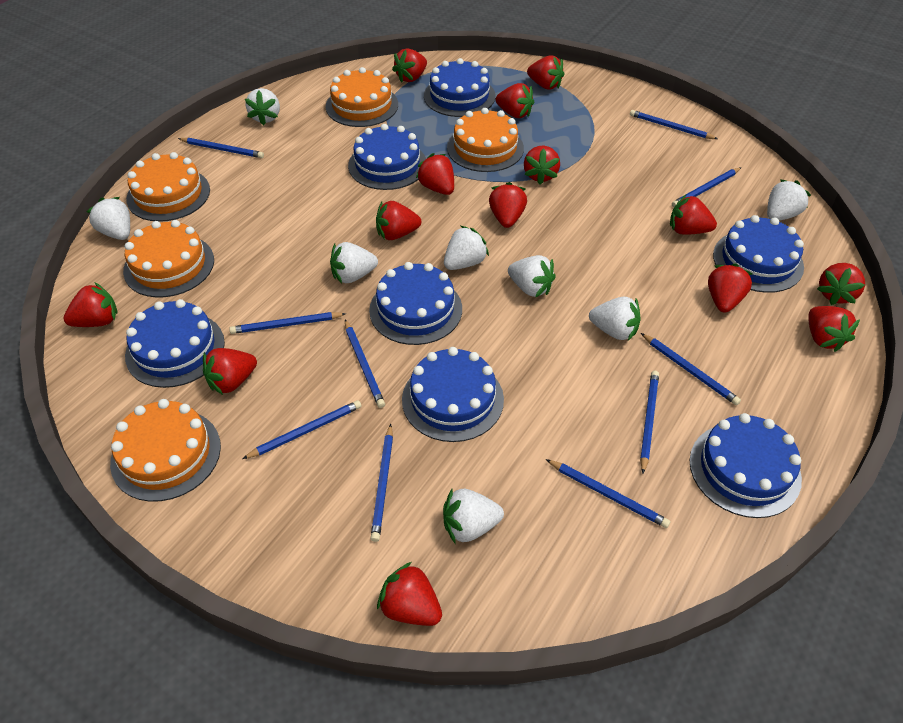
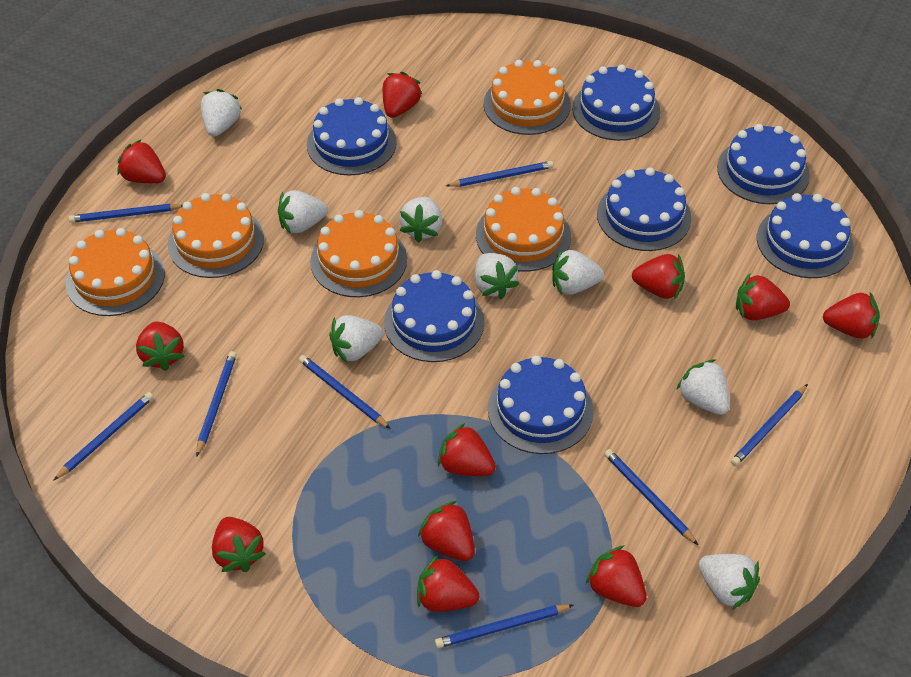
blue pencil: [178,138,264,158] [229,312,346,334] [242,400,361,459] [345,320,385,408] [370,424,393,542] [546,459,671,528] [630,110,718,139] [640,371,659,473] [641,333,741,405] [672,167,741,207] = 10 -> [53,392,154,481] [68,204,183,223] [196,351,237,457] [299,355,391,429] [435,604,574,648] [446,161,554,187] [604,449,698,545] [731,384,808,466] = 8
red strawberry: [63,282,118,327] [203,348,257,395] [376,201,421,240] [377,562,442,626] [392,48,427,83] [416,153,454,195] [489,182,527,228] [495,83,534,118] [524,145,560,185] [527,55,565,90] [670,195,717,235] [708,264,753,313] [808,306,860,352] [817,263,865,305] = 14 -> [117,139,166,183] [136,321,184,371] [212,517,266,572] [383,72,423,118] [417,555,479,612] [418,501,475,561] [438,423,496,476] [586,545,647,607] [632,254,685,299] [736,273,790,320] [823,292,880,339] = 11

